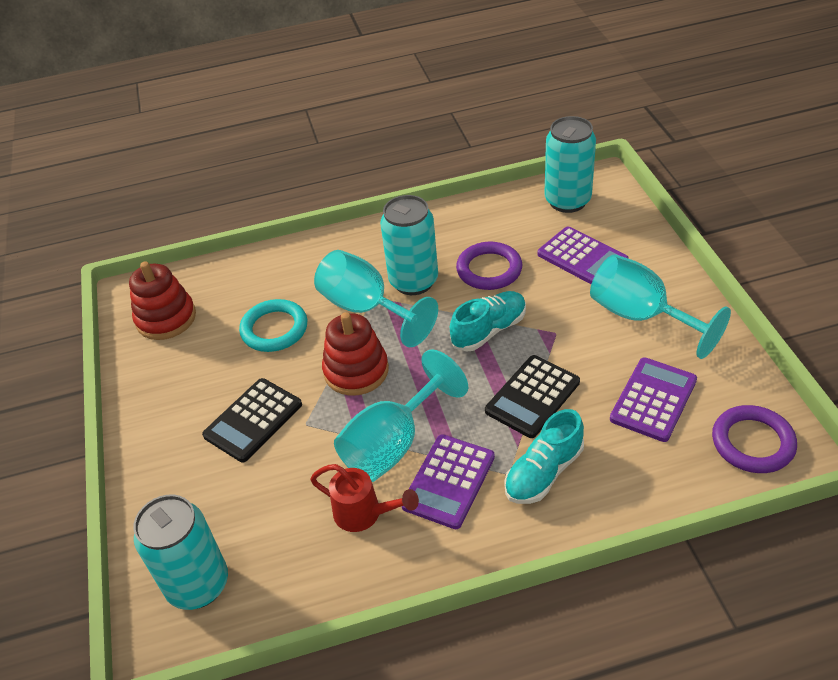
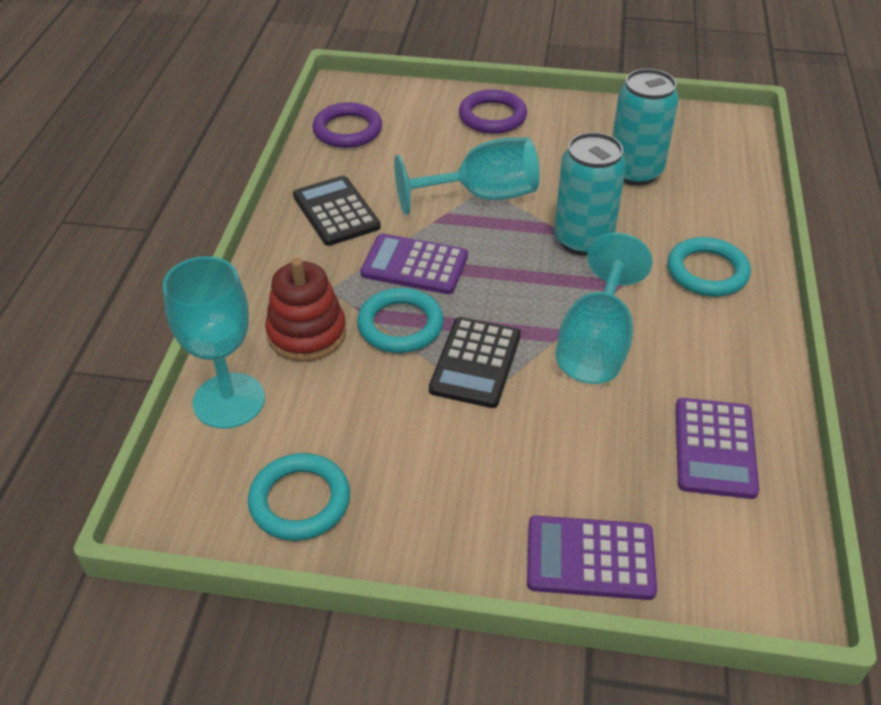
red stacking toy: [129,261,196,340] [322,312,389,396] = 2 -> [265,258,346,362] = 1
red watering can: [310,464,419,532] = 1 -> none = 0
turquoise can: [133,494,228,610] [380,195,438,295] [544,116,596,213] = 3 -> [554,132,626,256] [612,69,679,186] = 2
turquoise ring: [239,299,307,352] = 1 -> [248,453,350,541] [357,288,444,353] [667,237,751,297] = 3
turquoise shoe: [450,291,526,352] [504,409,584,504] = 2 -> none = 0

